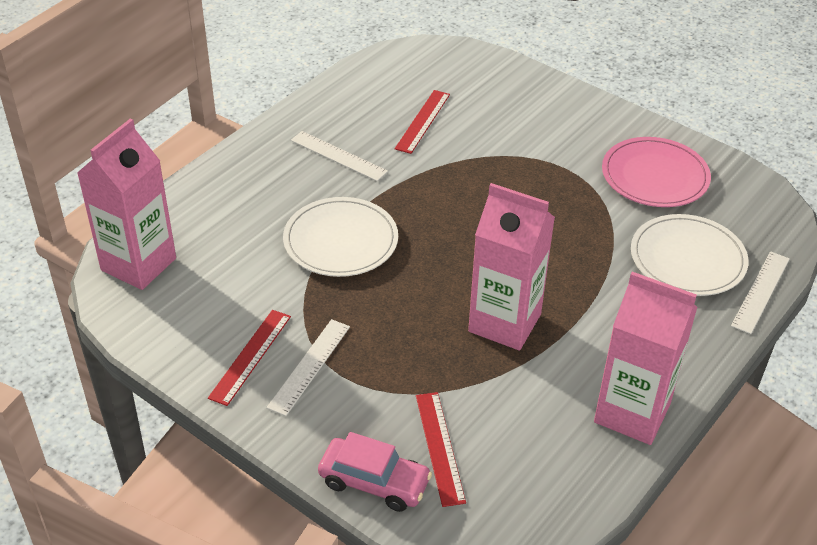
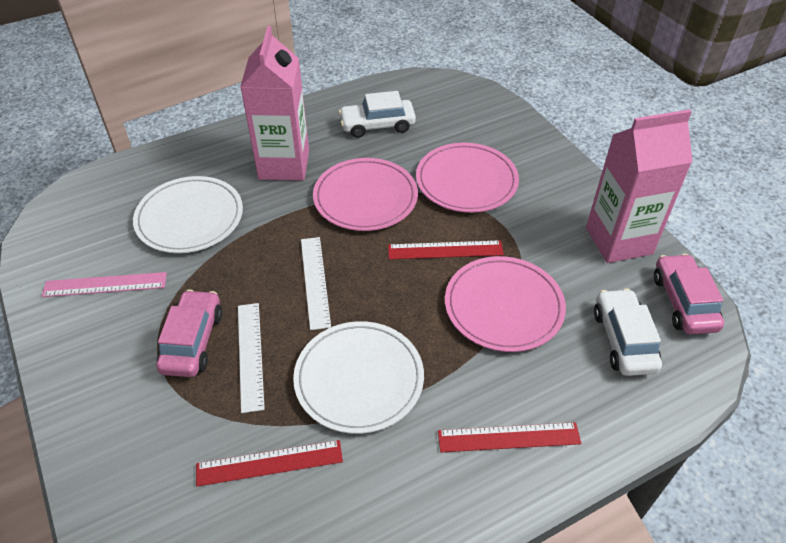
pink car: [318,432,432,512] = 1 -> [156,290,223,377] [654,254,724,334] = 2
pink carton: [77,118,176,290] [468,183,555,350] [594,272,698,445] = 3 -> [240,26,309,180] [586,109,693,263] = 2
pink plate: [602,137,711,207] = 1 -> [313,158,418,231] [416,143,519,213] [445,256,566,352] = 3
pink ruler: none = 0 -> [42,272,167,297] = 1
white car: none = 0 -> [338,91,416,138] [594,288,662,376] = 2
white ruler: [267,319,350,416] [291,131,388,181] [731,251,790,334] = 3 -> [238,303,265,413] [301,237,331,330] = 2

